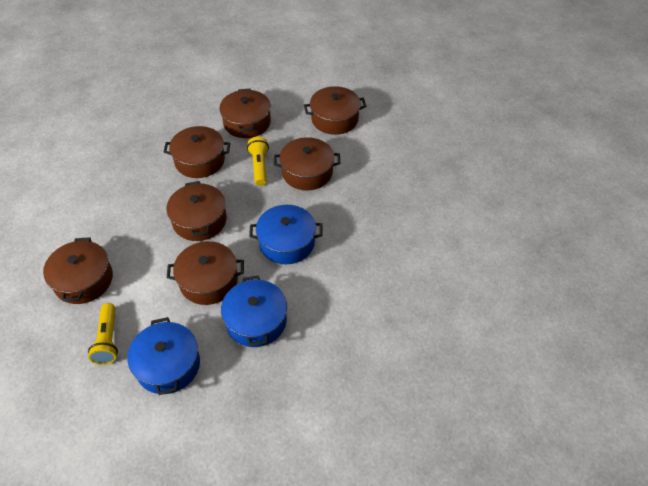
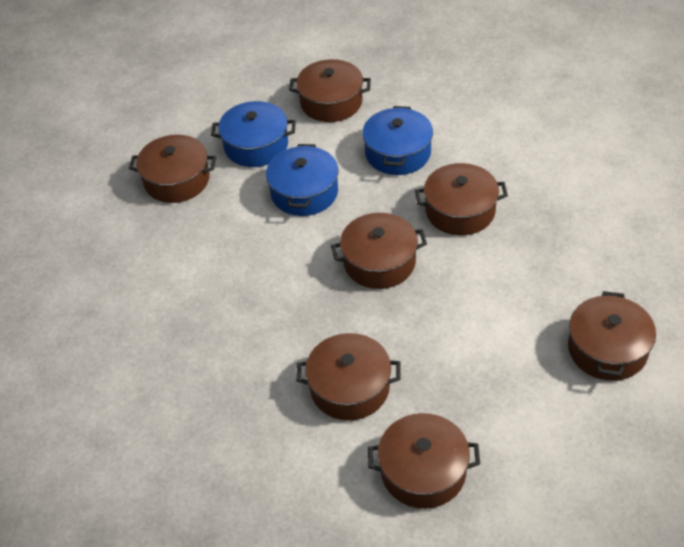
yellow flashlight: [88,303,118,365] [247,137,269,186] = 2 -> none = 0

